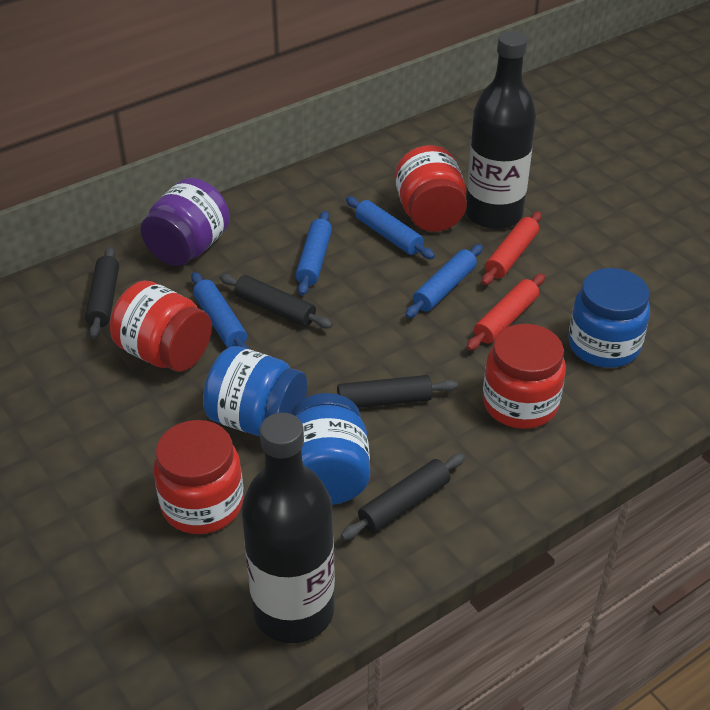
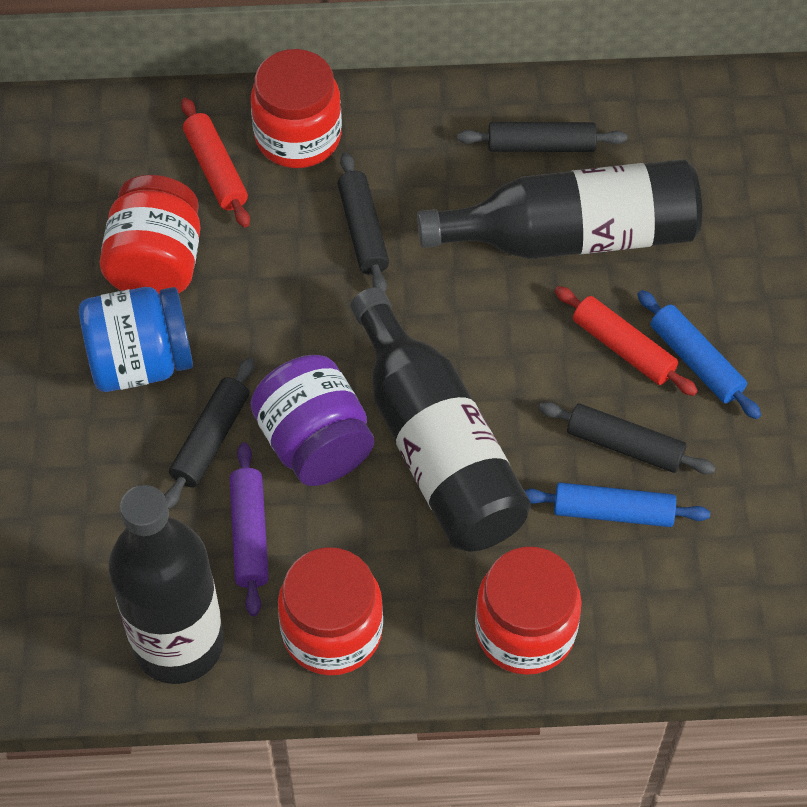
black bottle: [241,413,335,643] [466,31,536,229] = 2 -> [108,485,224,684] [350,287,531,551] [417,159,702,259] = 3
blue jar: [203,346,307,436] [291,393,370,505] [568,268,650,368] = 3 -> [79,287,193,392] = 1
blue rolling pin: [191,272,249,349] [295,211,332,296] [346,197,435,259] [405,244,483,318] = 4 -> [524,483,710,527] [637,290,761,419] = 2
purple rolling pin: none = 0 -> [229,443,269,616] = 1

